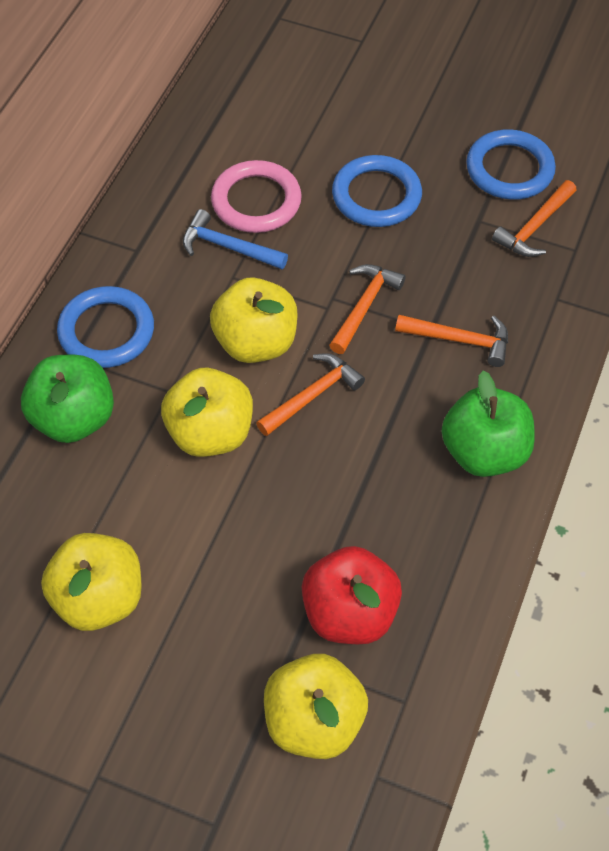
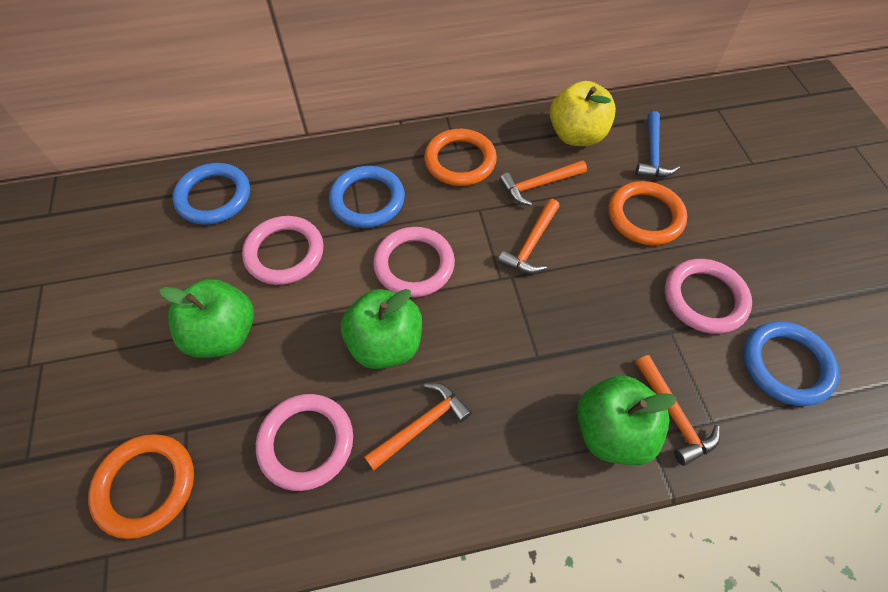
green apple: [21,355,114,443] [442,371,535,477] = 2 -> [160,279,254,358] [341,289,422,369] [577,376,677,465] = 3
orange ring: none = 0 -> [88,434,194,539] [424,129,497,186] [609,181,687,245] = 3
pink ring: [211,160,302,233] = 1 -> [242,216,324,285] [256,394,353,491] [373,227,455,297] [665,259,752,334] = 4
red apple: [302,546,402,644] = 1 -> none = 0
yellow apple: [41,533,142,631] [161,368,253,457] [210,277,298,363] [264,654,368,759] = 4 -> [550,81,616,146] = 1

